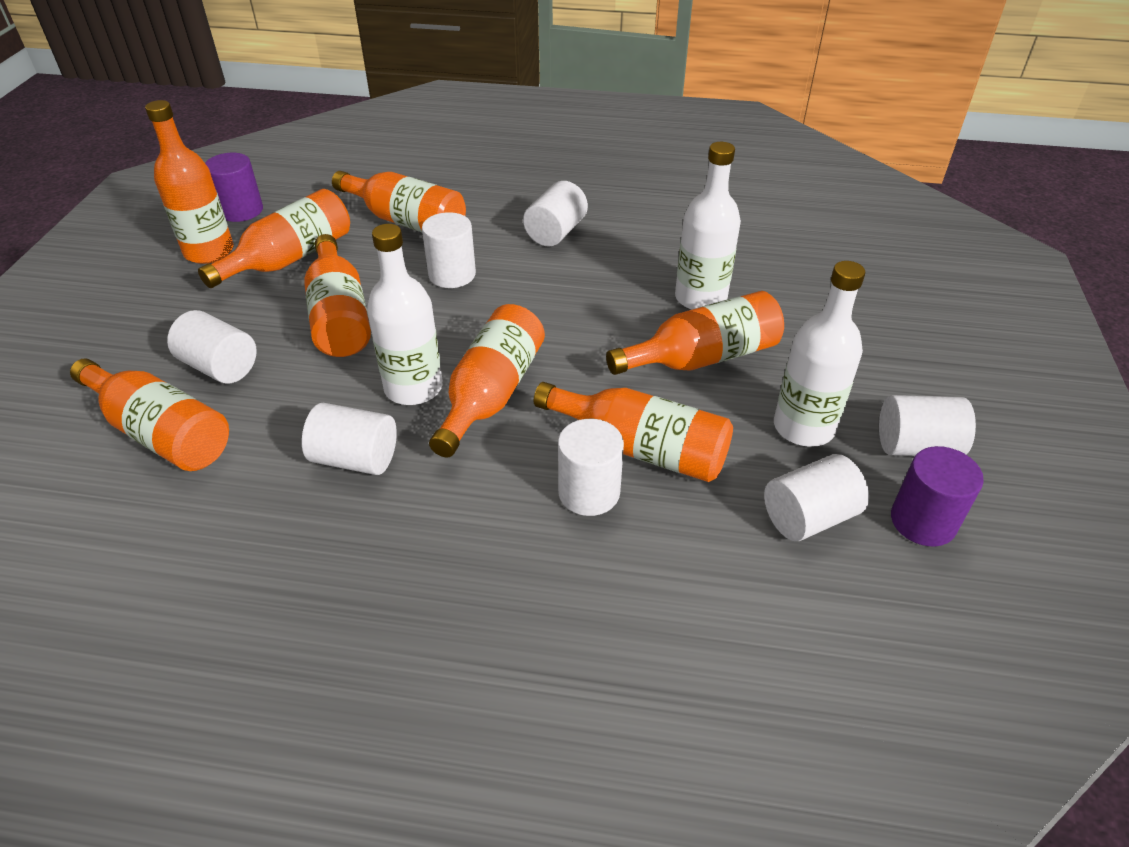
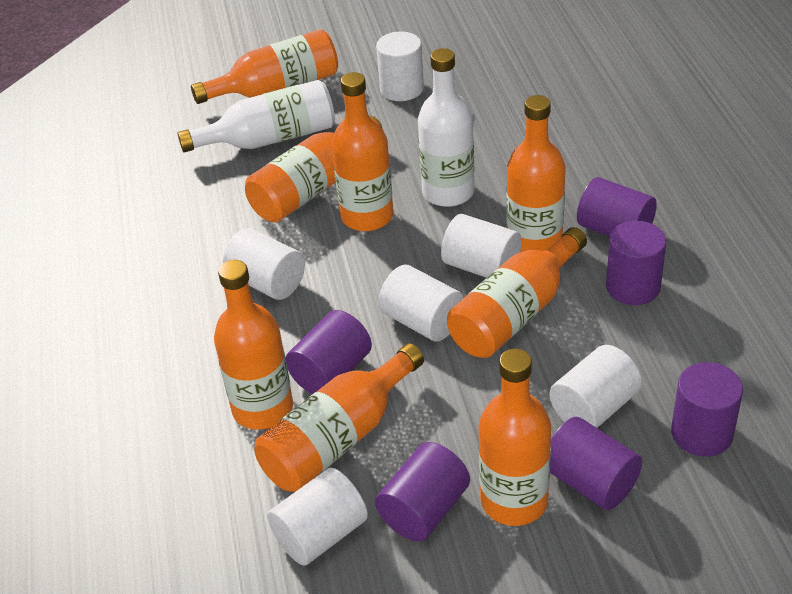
purple cylinder: [205,153,263,222] [891,446,984,546] = 2 -> [285,310,372,394] [375,442,470,541] [550,417,642,510] [577,177,657,237] [606,221,666,305] [671,362,743,457] = 6
white bottle: [367,224,443,405] [675,142,741,310] [774,261,865,447] = 3 -> [178,80,335,152] [418,48,474,207] = 2
white cylinder: [167,310,257,383] [302,403,397,475] [422,212,476,288] [523,181,588,247] [558,419,624,516] [764,454,869,541] [879,395,976,456] = 7 -> [223,228,305,300] [267,468,368,566] [376,32,424,101] [379,265,463,341] [441,214,522,278] [549,345,642,428] = 6

